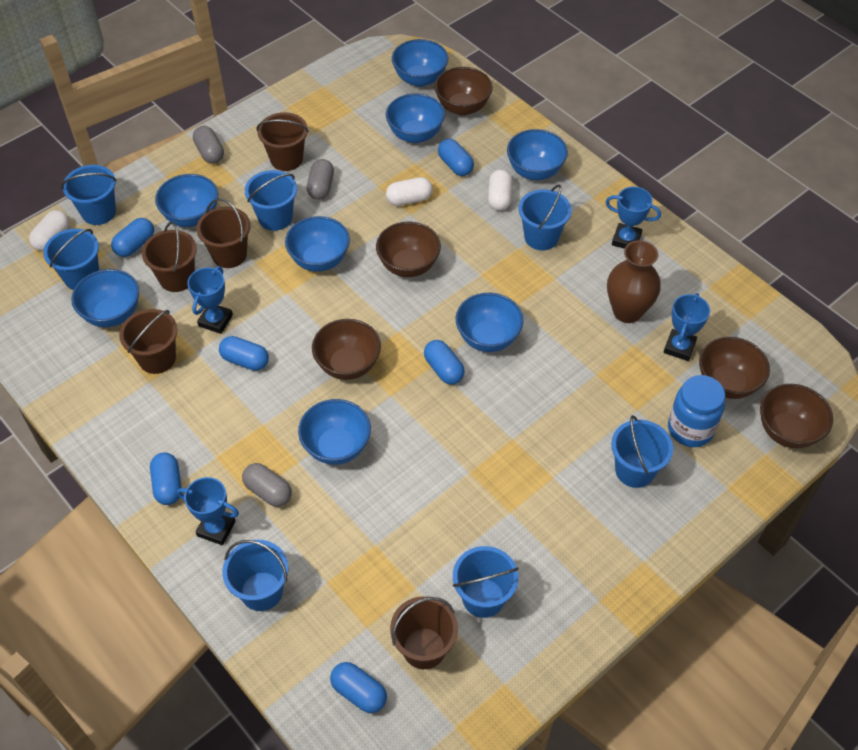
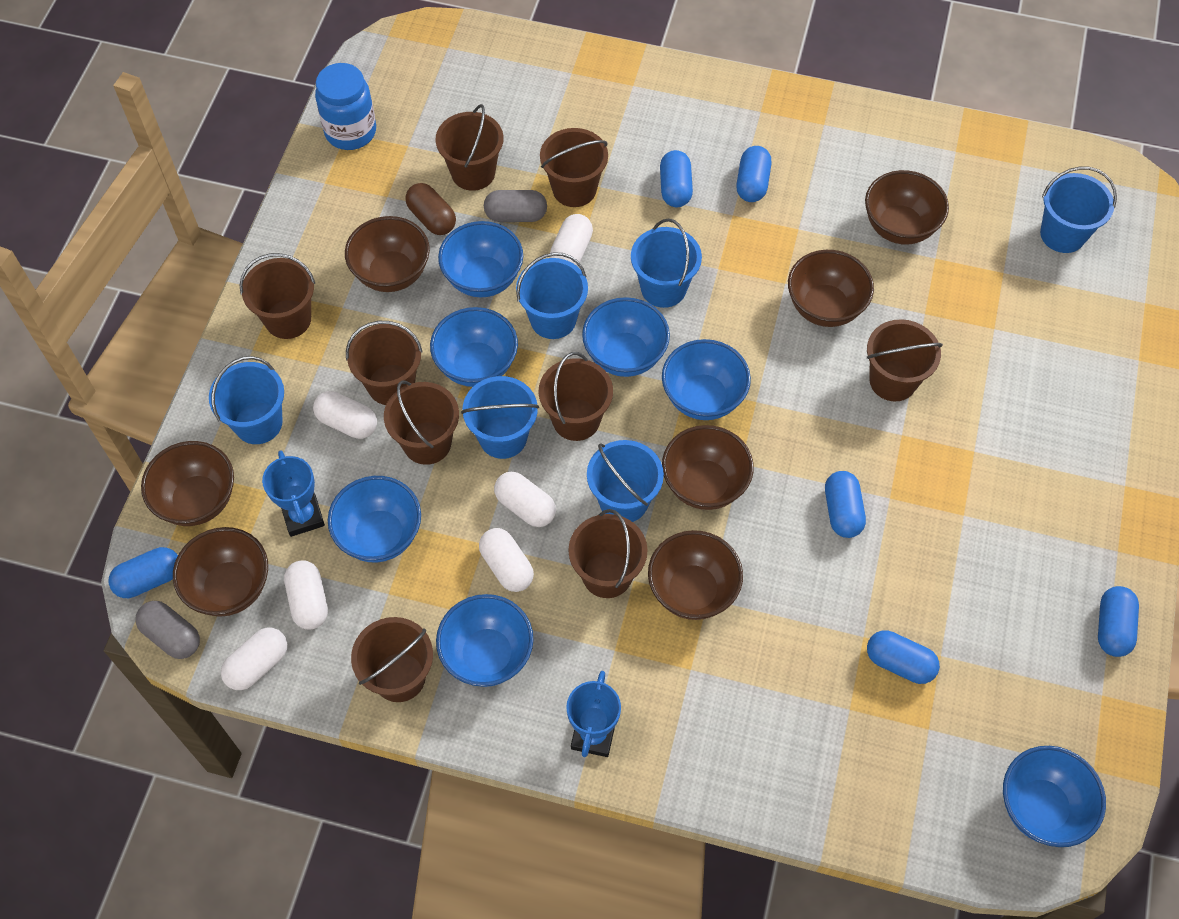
blue bowl: [71,269,139,327] [155,174,218,227] [285,216,350,272] [298,399,371,465] [386,94,445,143] [392,39,448,87] [456,293,523,352] [507,129,568,180] = 8 -> [328,476,421,562] [430,307,518,387] [436,594,533,687] [438,221,523,297] [582,297,670,377] [662,339,751,420] [1003,746,1106,847] = 7
blue bucket: [43,229,99,290] [61,165,117,225] [222,540,289,611] [245,170,297,231] [453,546,519,618] [519,185,572,250] [611,415,673,488] = 7 -> [209,356,284,444] [461,376,539,459] [516,252,588,339] [587,440,664,522] [631,219,702,308] [1040,166,1117,253] = 6
blue trophy: [177,477,239,545] [187,266,233,334] [606,187,661,249] [664,293,710,361] = 4 -> [262,450,325,537] [566,671,621,757] = 2
brown bowl: [312,319,381,380] [376,222,441,277] [434,67,493,115] [699,337,770,399] [760,384,833,448] = 5 -> [141,441,234,526] [173,527,268,617] [345,216,430,292] [648,530,743,620] [662,425,754,510] [788,250,874,327] [865,170,949,245] = 7
brown bucket: [119,309,177,374] [142,222,197,292] [196,198,250,268] [256,112,309,171] [390,596,458,669] = 5 -> [240,253,315,339] [346,321,423,405] [351,617,433,702] [384,380,459,465] [436,104,503,191] [539,352,613,441] [540,128,608,207] [568,509,648,598] [867,319,943,401] = 9
brown capsule: none = 0 -> [405,183,456,235] = 1
brown vase: [607,240,661,323] = 1 -> none = 0
grey capsule: [193,126,224,164] [242,463,292,507] [307,159,334,200] = 3 -> [135,601,200,659] [484,190,547,222] = 2
white capsule: [29,210,69,251] [386,177,433,206] [488,170,512,211] = 3 -> [221,627,287,690] [284,560,328,629] [313,391,377,439] [479,528,534,592] [494,472,556,527] [550,214,593,266] = 6

